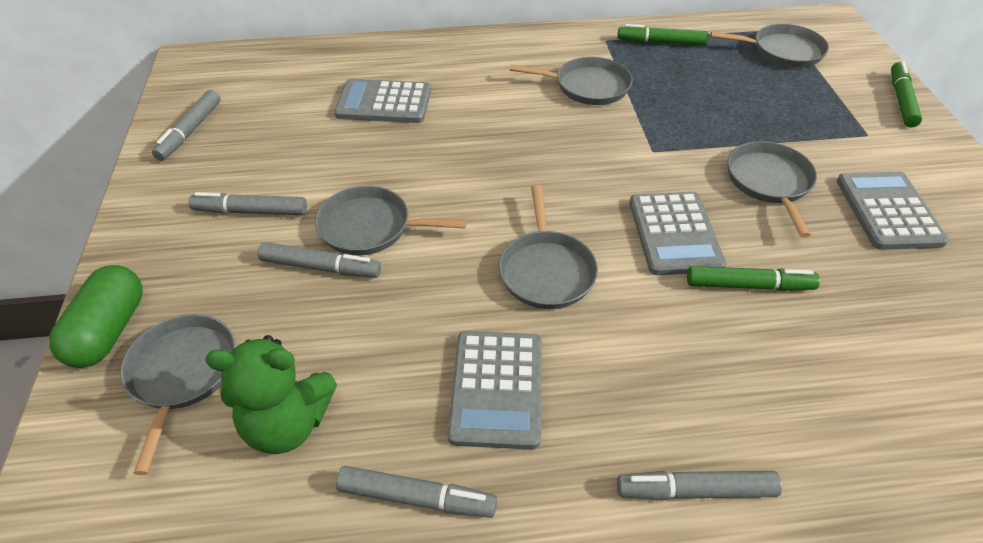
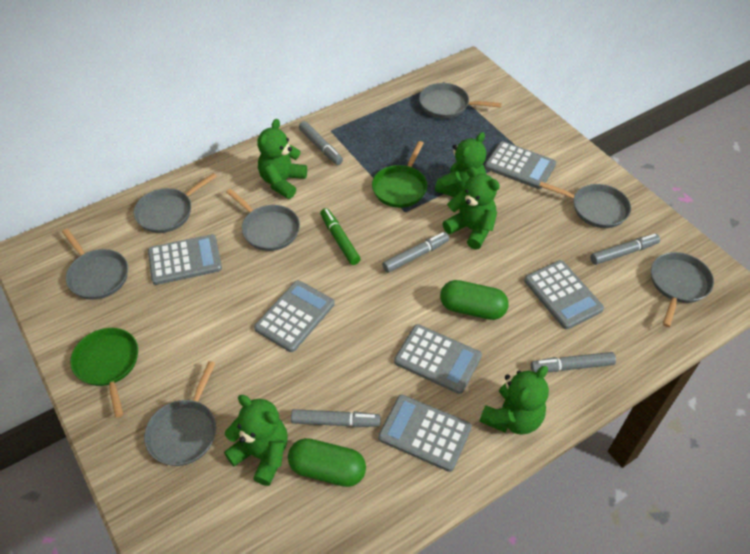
green capsule: [49,265,143,368] = 1 -> [288,438,366,487] [440,280,509,320] = 2
green marker: [618,24,709,46] [687,266,820,291] [891,61,922,127] = 3 -> [320,208,361,265] = 1
green pan: none = 0 -> [70,328,138,418] [372,141,427,208] = 2
green teddy bear: [205,335,337,454] = 1 -> [224,395,288,486] [257,119,307,199] [435,132,486,197] [443,167,500,250] [480,366,549,435] = 5
grey calculator: [334,79,431,123] [447,331,542,450] [629,192,726,275] [837,172,949,250] = 4 -> [148,234,222,285] [254,280,334,352] [378,395,472,472] [394,324,482,394] [485,141,556,189] [524,260,604,329] = 6
grey pan: [120,314,236,475] [315,186,467,255] [499,185,598,309] [509,57,633,105] [710,24,829,67] [727,141,817,238] = 6 -> [62,228,128,300] [134,173,217,233] [144,361,216,466] [226,188,300,251] [419,83,501,119] [539,182,631,228] [651,252,714,327] = 7

